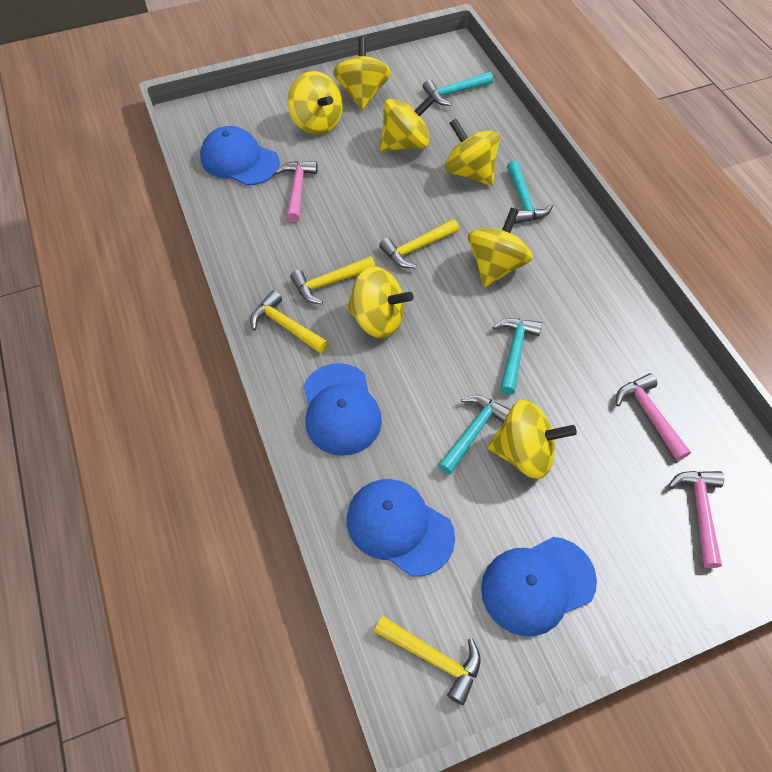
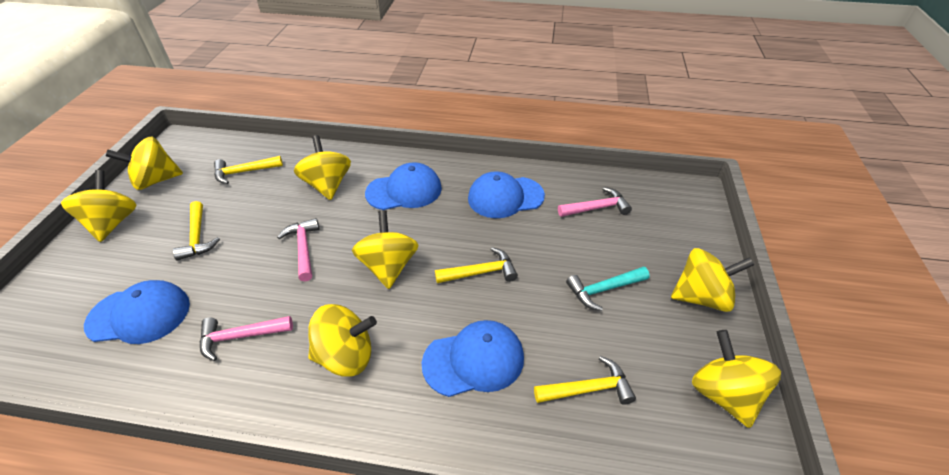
turquoise hammer: [423,72,493,106] [438,395,510,475] [492,318,542,395] [507,161,553,224] = 4 -> [566,267,650,311] = 1

